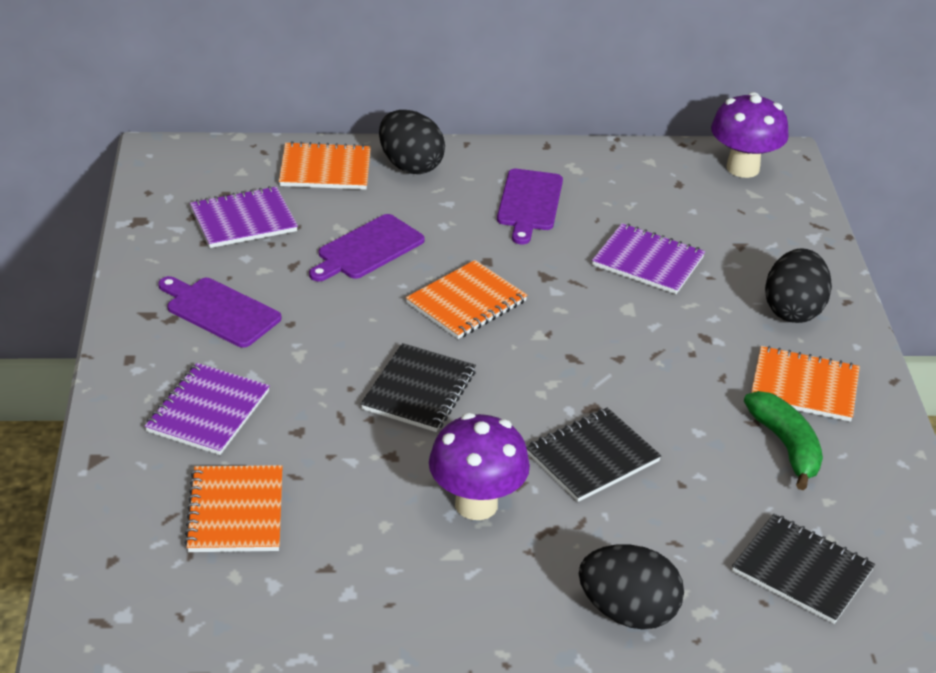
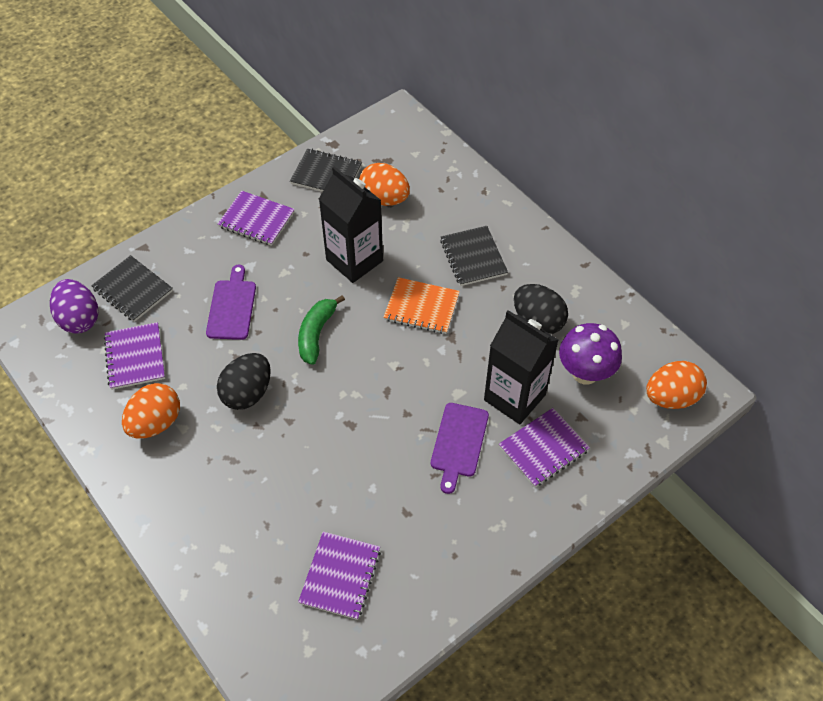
black carton: none = 0 -> [319,166,383,283] [484,310,558,424] = 2
black egg: [379,110,445,174] [579,545,684,630] [765,248,832,323] = 3 -> [217,353,271,410] [514,284,568,334] = 2
orange egg: none = 0 -> [122,383,180,439] [359,163,410,206] [646,361,707,409] = 3
orange notebook: [184,465,283,552] [279,141,371,190] [406,260,528,339] [751,346,860,422] = 4 -> [383,277,460,334] = 1
purple cutting board: [158,276,281,348] [309,214,425,282] [497,169,563,244] = 3 -> [206,265,256,340] [431,403,489,494] = 2
purple egg: none = 0 -> [50,279,98,334] = 1
purple mushroom: [429,413,530,520] [711,92,789,178] = 2 -> [559,323,622,384] = 1
purple notebook: [145,363,270,455] [190,186,298,248] [592,223,705,294] = 3 -> [104,322,165,390] [218,191,295,246] [298,532,381,620] [499,408,590,487] = 4

